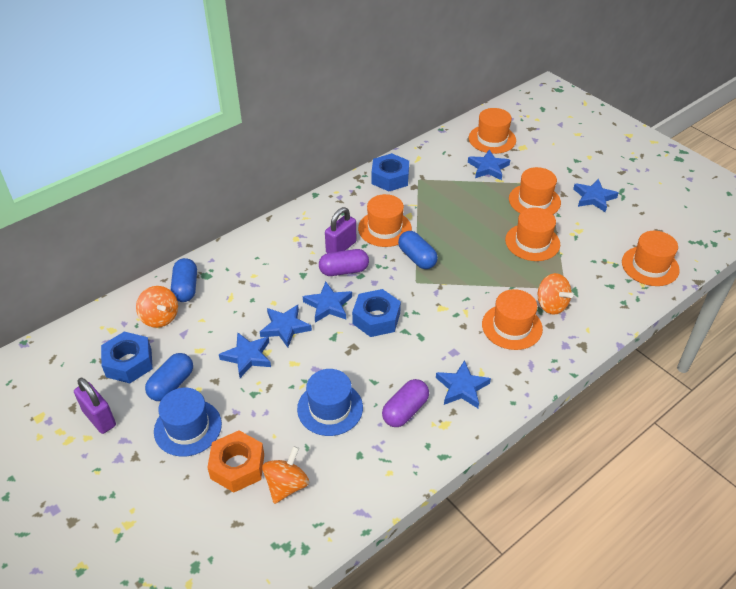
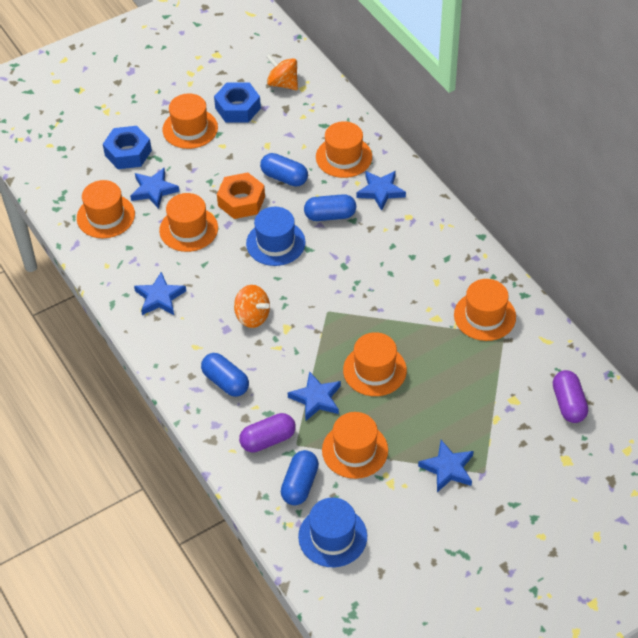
blue capsule: [145,353,193,401] [171,258,197,302] [398,231,438,269] = 3 -> [201,353,249,397] [260,153,308,186] [281,450,319,505] [304,194,356,221] = 4
blue nut: [101,332,153,383] [352,289,401,337] [371,153,409,191] = 3 -> [103,126,152,169] [214,82,261,123] = 2
blue star: [219,332,271,378] [260,305,312,348] [303,282,352,323] [436,360,491,408] [468,149,510,180] [573,179,619,212] = 6 -> [130,168,180,209] [134,272,186,315] [288,371,341,421] [356,171,406,211] [418,440,474,492] = 5
orange hat: [358,194,412,247] [469,108,516,154] [482,289,543,350] [505,207,560,261] [509,167,561,214] [622,231,680,286] = 6 -> [77,180,135,238] [159,193,218,252] [162,93,218,149] [316,121,372,178] [322,412,388,479] [343,332,407,396] [454,279,516,341] = 7
orange spinning top: [136,286,178,328] [262,446,309,504] [537,273,573,315] = 3 -> [234,285,270,328] [266,54,298,90] = 2
purple padlock: [74,378,116,434] [325,207,356,253] = 2 -> none = 0

